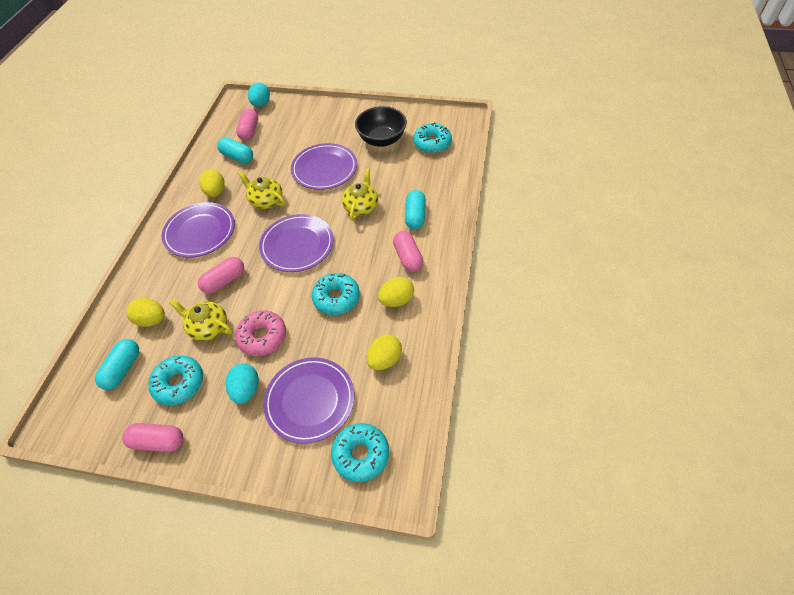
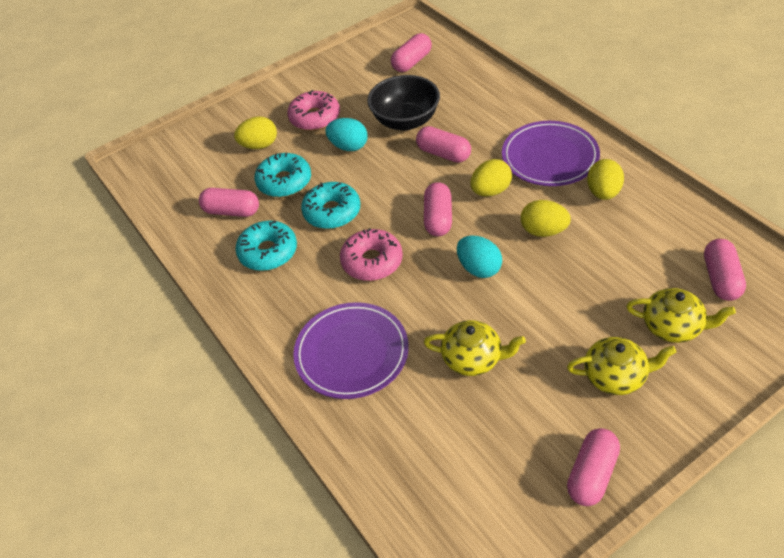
pink capsule: [122,423,183,452] [198,257,244,294] [236,108,258,141] [393,231,423,272] = 4 -> [199,188,259,217] [391,33,432,72] [416,126,471,163] [424,182,452,236] [567,428,620,506] [704,239,746,301] = 6
pink donut: [235,311,286,356] = 1 -> [287,90,340,131] [340,228,403,281] = 2
purple plate: [162,202,235,258] [259,214,334,272] [263,357,354,444] [291,143,357,190] = 4 -> [293,302,409,399] [502,121,600,186] = 2
turquoise capsule: [95,339,139,390] [217,137,253,163] [405,190,426,229] = 3 -> none = 0
turquoise donut: [148,355,203,406] [311,273,360,315] [331,423,389,482] [413,123,452,153] = 4 -> [236,221,297,271] [255,153,311,197] [301,182,360,229] = 3

